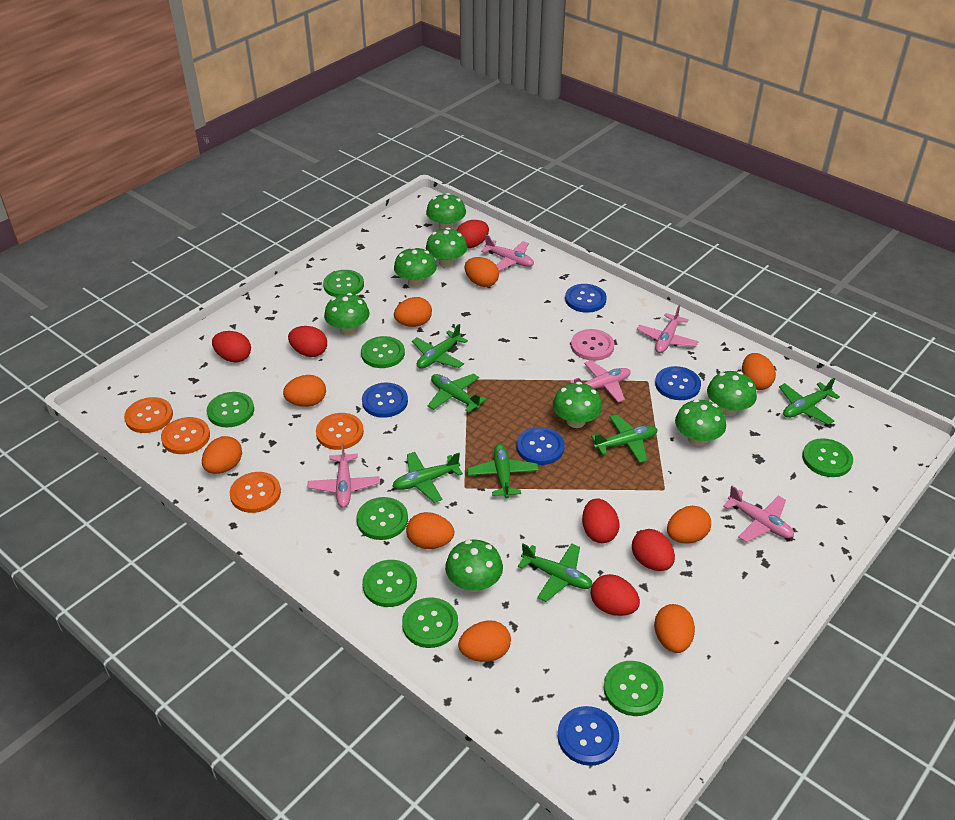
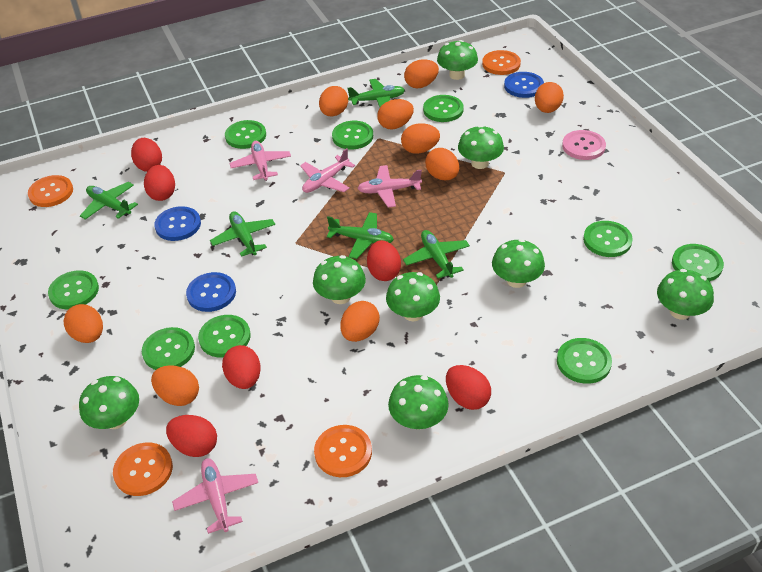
blue button: [362,383,408,418] [517,427,565,465] [558,706,619,766] [565,284,607,313] [655,366,701,400] = 5 -> [154,206,201,241] [186,272,236,312] [504,72,544,98] = 3
green button: [207,392,254,427] [323,270,364,297] [357,497,408,540] [361,336,405,368] [362,560,417,607] [402,597,458,648] [604,661,664,716] [802,438,853,477] = 8 -> [48,270,99,309] [142,327,195,370] [198,315,251,358] [225,120,266,149] [332,121,373,149] [423,95,464,122] [557,338,612,384] [583,221,633,257] [672,244,724,282] = 9
green plane: [392,452,463,503] [412,324,468,369] [428,373,487,413] [467,444,539,498] [517,543,593,602] [591,415,658,463] [779,378,840,425] = 7 -> [80,182,138,220] [210,212,275,257] [327,212,394,259] [348,79,405,107] [403,230,470,278] = 5
pink plane: [308,442,380,508] [481,235,534,271] [569,361,631,402] [637,305,699,353] [723,486,794,542] = 5 -> [172,458,258,534] [229,141,291,181] [300,148,355,193] [357,165,422,207] = 4

